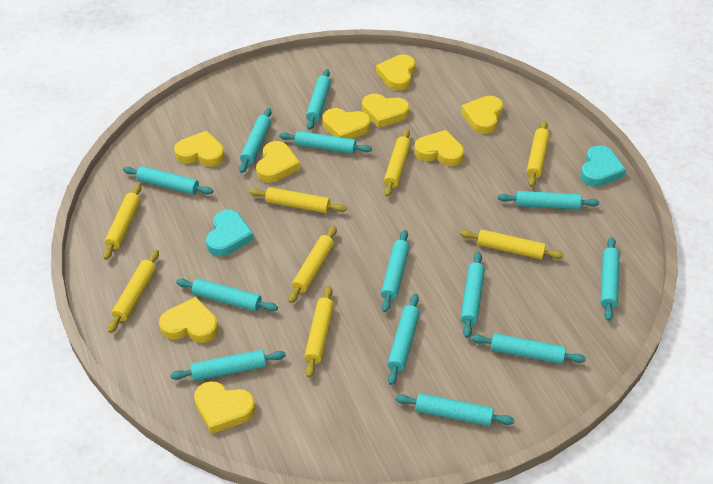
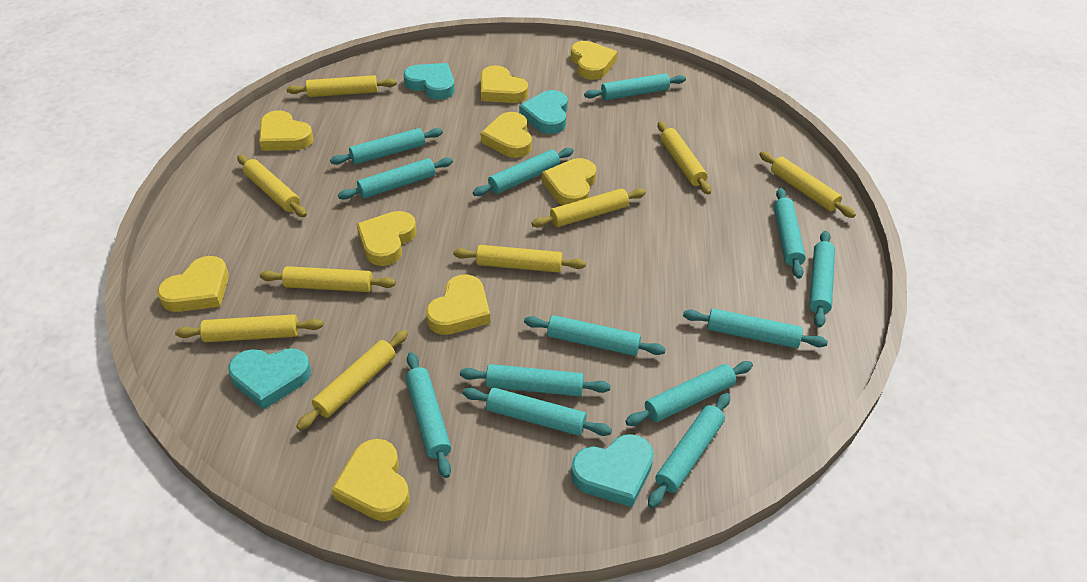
turquoise heart: [206,210,254,256] [580,145,626,187] = 2 -> [228,348,311,409] [403,63,455,100] [519,90,568,134] [571,434,654,507] = 4
yellow rolling pin: [103,184,142,260] [108,250,159,333] [249,187,347,213] [289,226,337,303] [304,286,334,378] [384,129,411,197] [460,230,564,259] [526,121,550,187] = 8 -> [175,315,324,342] [237,155,307,217] [260,266,396,292] [286,75,397,97] [296,330,408,430] [453,245,586,273] [531,188,646,228] [658,121,711,195] [759,151,856,218] = 9

